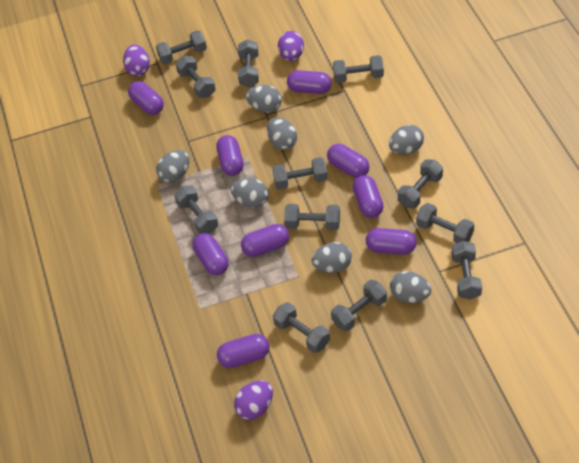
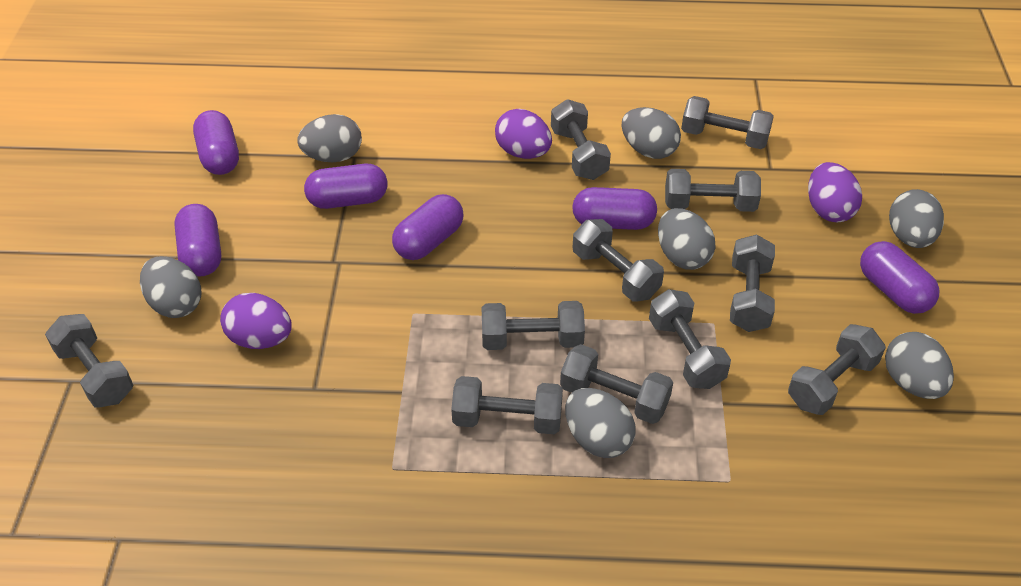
grey dumbbell: [156,30,207,64] [174,185,218,234] [175,56,216,98] [238,39,259,87] [272,157,328,189] [273,302,330,353] [284,204,340,230] [331,280,387,331] [333,55,384,83] [398,159,443,208] [416,203,474,243] [452,241,482,300] = 12 -> [45,314,133,408] [451,376,563,434] [481,301,585,350] [551,99,611,180] [560,344,673,424] [573,219,664,301] [649,289,731,389] [665,169,761,212] [681,96,774,149] [730,235,775,332] [788,324,886,415] = 11
purple capsule: [128,81,164,115] [193,233,229,275] [216,135,244,176] [217,334,269,368] [241,224,289,257] [287,70,332,94] [327,144,370,178] [353,175,384,218] [366,228,417,255] = 9 -> [174,204,221,277] [193,110,239,175] [304,164,387,209] [392,194,464,260] [572,187,657,230] [860,241,939,314] = 6

